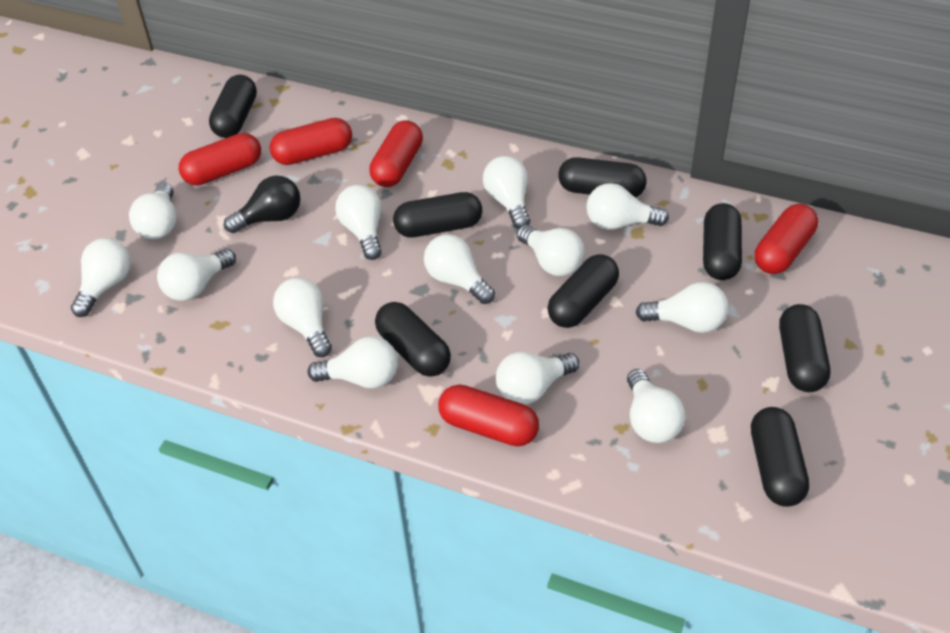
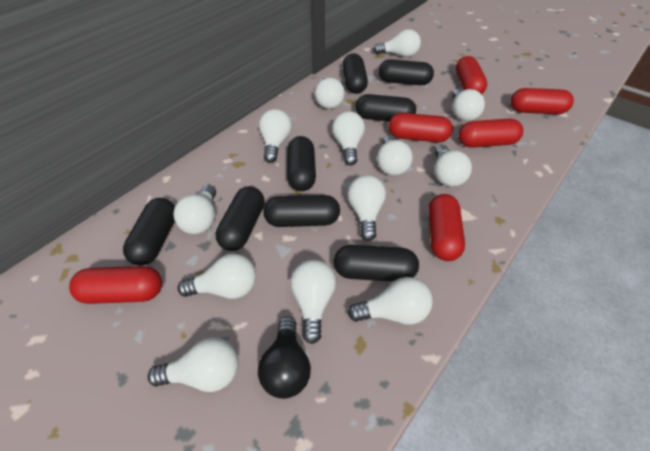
red capsule: [179,133,261,186] [270,118,352,165] [369,120,423,187] [438,385,539,447] [755,204,818,274] = 5 -> [69,266,162,304] [388,113,453,142] [428,194,465,261] [456,56,487,94] [458,119,523,148] [511,88,574,114] = 6

